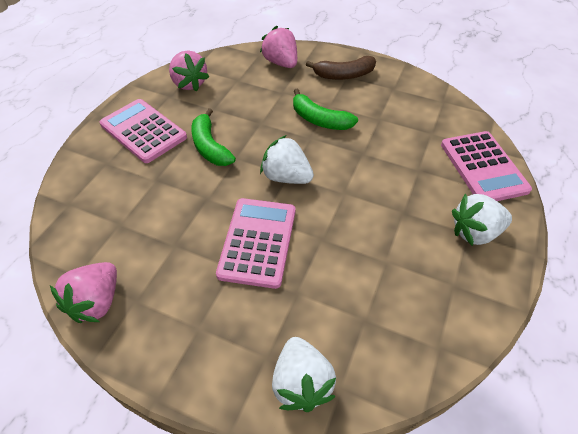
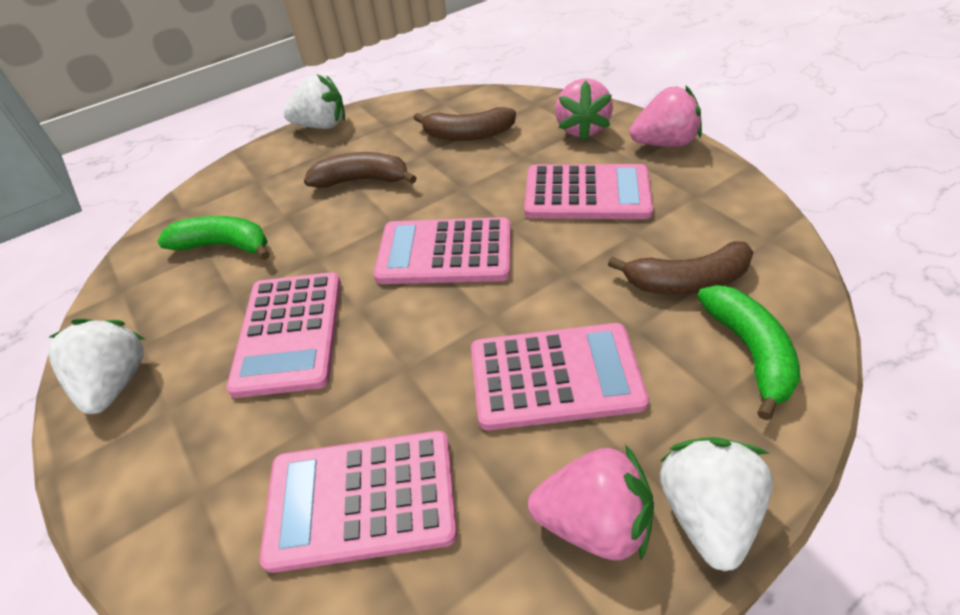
brown banana: [306,56,376,80] = 1 -> [304,152,417,188] [413,107,516,141] [608,241,753,295] = 3
pink calculator: [100,99,187,163] [216,198,295,289] [441,131,532,201] = 3 -> [226,272,341,398] [260,431,457,573] [374,217,511,284] [471,323,649,431] [524,164,653,219] = 5

